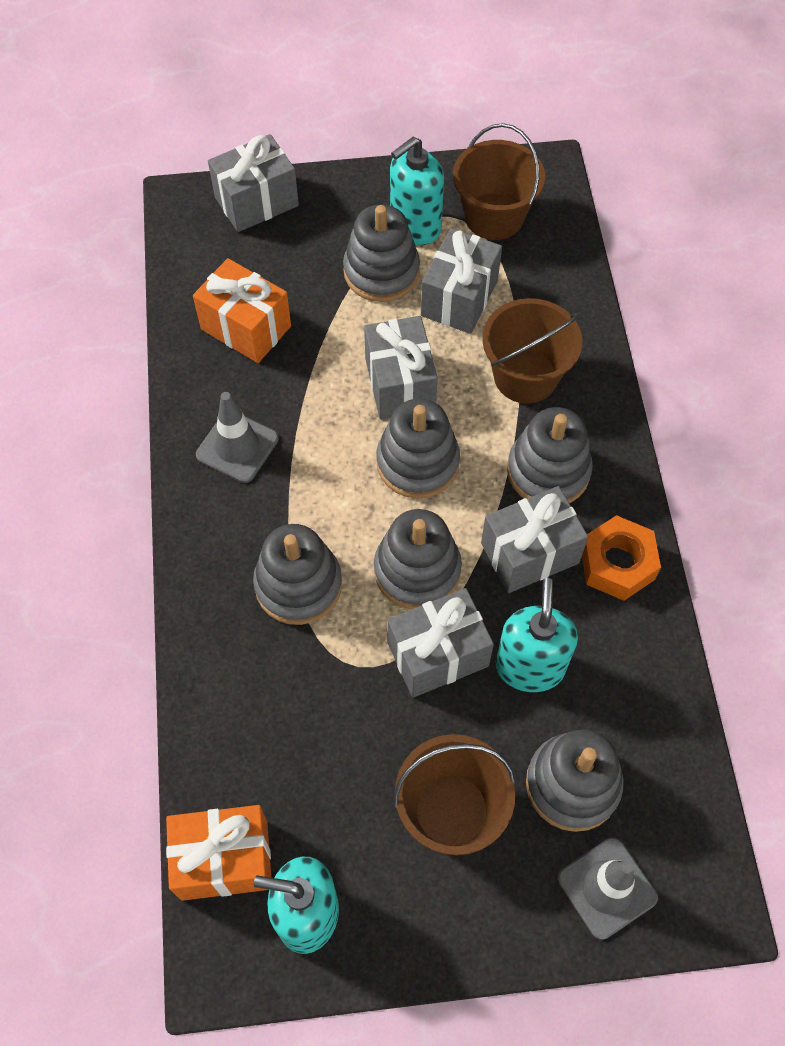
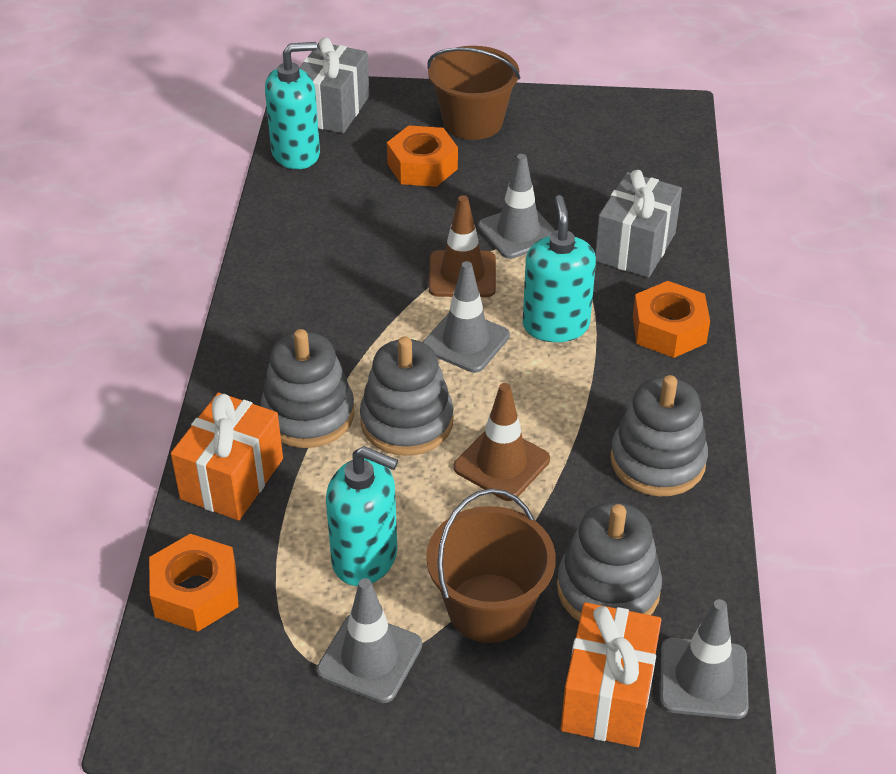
brown bucket: [394,734,516,855] [453,123,545,240] [482,298,582,403] = 3 -> [426,488,556,643] [427,46,520,140] = 2
brown traffic cone: none = 0 -> [429,195,496,297] [454,383,550,501] = 2
grey gift: [208,134,299,232] [364,316,438,420] [387,588,494,698] [421,228,502,334] [481,486,588,593] = 5 -> [300,37,369,133] [595,170,682,278] = 2
grey stacking toy: [253,524,342,625] [343,204,420,302] [374,509,462,609] [376,399,460,499] [507,407,593,503] [526,729,623,832] = 6 -> [260,329,355,448] [360,336,454,456] [557,502,662,621] [610,375,708,496] = 4
grey traffic cone: [196,392,279,483] [558,837,658,940] = 2 -> [317,578,422,703] [423,261,510,373] [478,154,556,259] [660,599,749,719] = 4
orange nut: [582,515,661,601] = 1 -> [149,534,239,632] [387,125,458,187] [633,281,710,358] = 3

